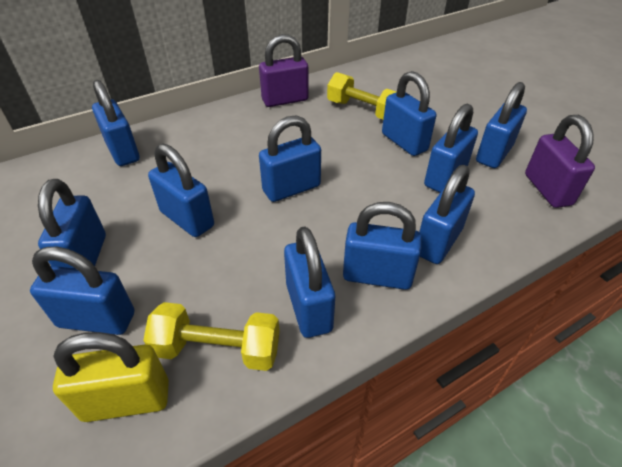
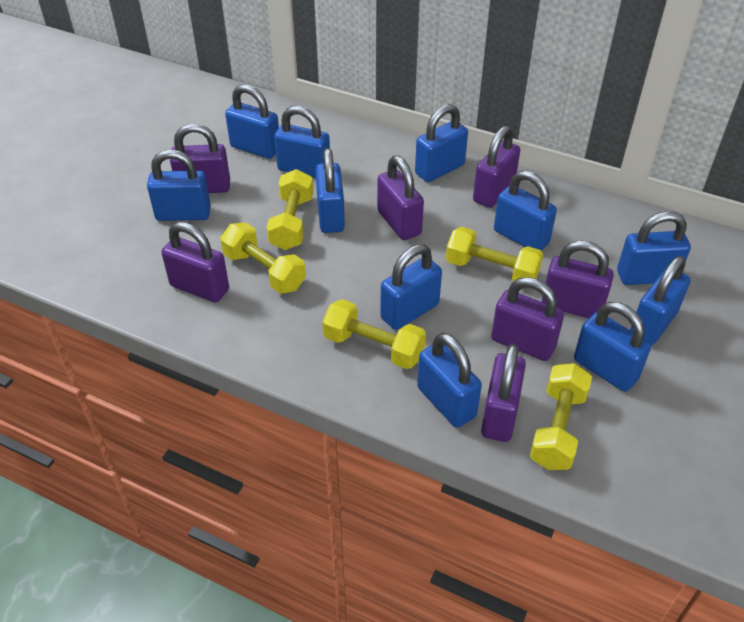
purple padlock: [259,34,309,107] [525,115,595,208] = 2 -> [161,222,229,303] [170,124,230,193] [377,156,424,240] [473,126,520,208] [481,343,526,442] [491,277,564,361] [542,240,614,318] = 7
yellow dumbbell: [143,302,280,371] [327,72,396,119] = 2 -> [220,223,306,294] [267,169,313,250] [322,299,426,369] [446,227,543,281] [530,363,592,470] = 5
yellow padlock: [53,332,169,422] = 1 -> none = 0

